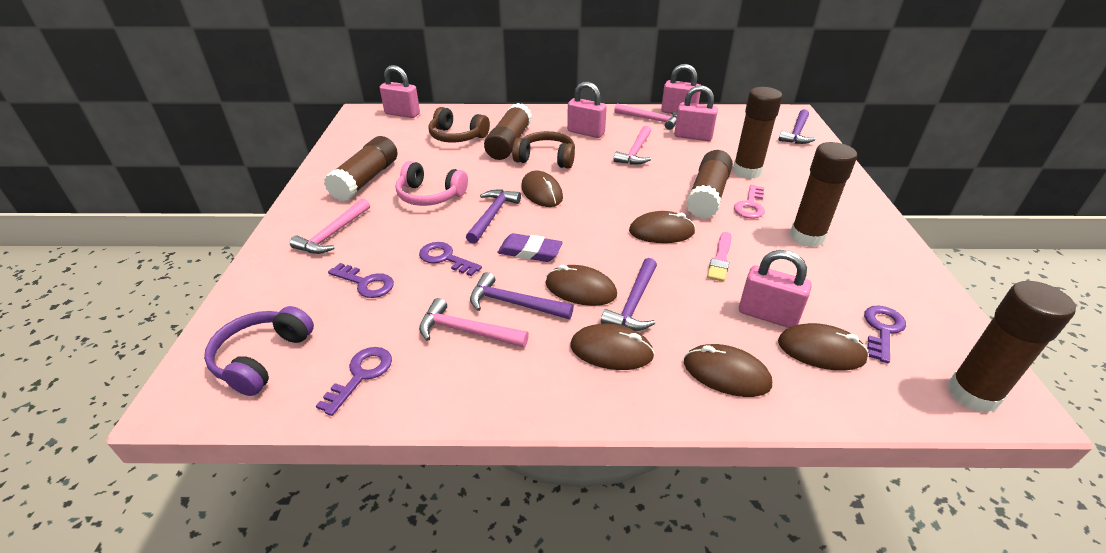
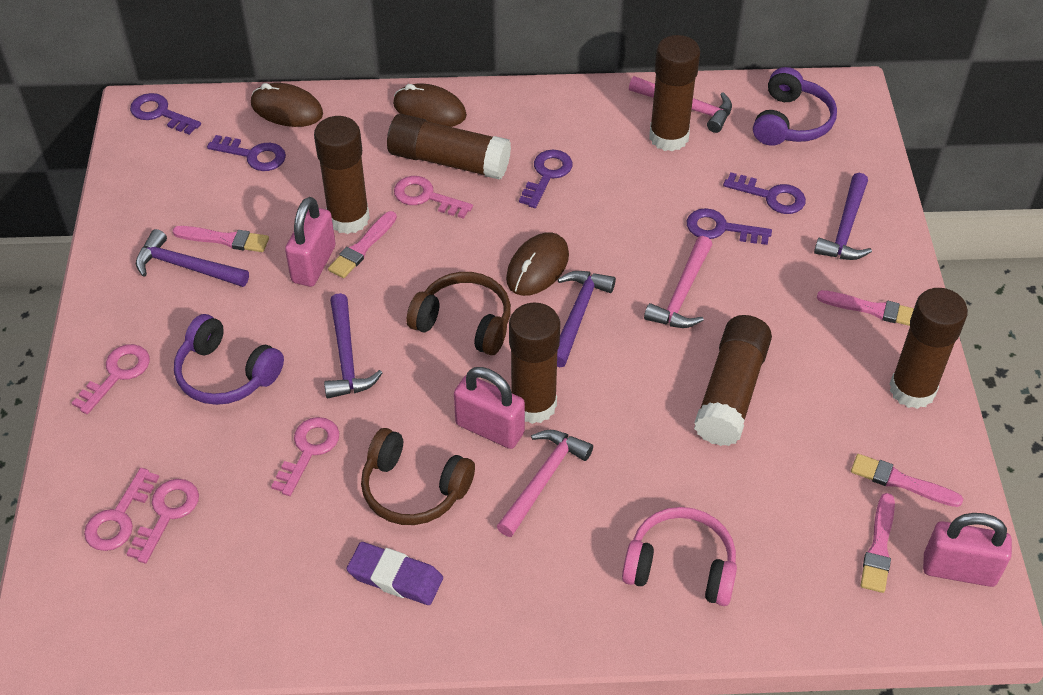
brown mouse: [521,170,563,207] [545,265,617,306] [570,324,655,370] [629,211,695,243] [684,344,772,397] [778,323,869,371] = 6 -> [251,83,323,127] [393,83,467,127] [506,232,569,296] = 3
pink brush: [707,232,732,282] = 1 -> [173,226,269,252] [328,211,397,278] [817,290,914,326] [851,454,963,507] [860,493,895,593] = 5
pink hammer: [290,198,370,254] [419,298,529,347] [614,104,677,130] [614,126,651,165] = 4 -> [497,430,593,537] [629,76,732,133] [644,236,712,328] = 3
pink key: [734,185,765,219] = 1 -> [72,344,150,414] [84,468,159,551] [126,479,199,564] [271,417,339,496] [394,176,473,219] = 5
pink padlock: [380,65,420,118] [567,82,607,138] [661,64,701,114] [674,85,718,141] [739,250,812,328] = 5 -> [285,197,336,287] [454,367,525,449] [923,513,1012,587] = 3
purple headphones: [204,306,314,396] = 1 -> [174,314,284,405] [753,67,837,146] = 2
purple key: [316,347,392,416] [328,263,394,298] [419,242,482,276] [864,305,906,363] = 4 -> [130,93,201,135] [207,135,286,171] [519,150,573,208] [687,208,772,245] [723,173,806,214] = 5

